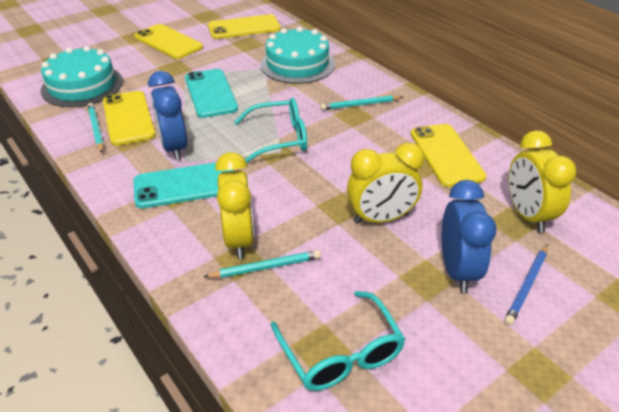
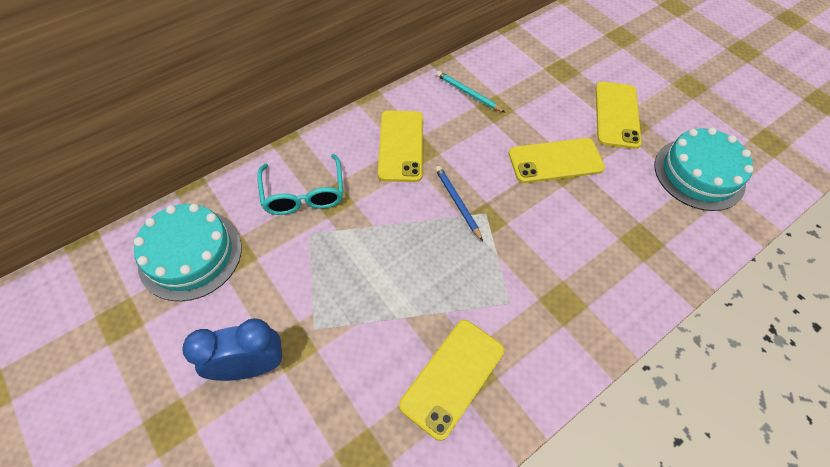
blue clock: [148,71,187,161] [442,180,497,293] = 2 -> [182,318,282,381] = 1
turquoise glasses: [234,98,307,163] [271,291,405,391] = 2 -> [257,154,343,215] = 1
turquoise pencil: [88,103,104,153] [203,250,321,278] [320,95,403,110] = 3 -> [436,71,506,113] = 1
turquoise phone: [133,162,234,208] [185,69,238,118] = 2 -> none = 0
yellow clock: [215,152,254,259] [347,143,424,224] [509,131,576,233] = 3 -> none = 0

